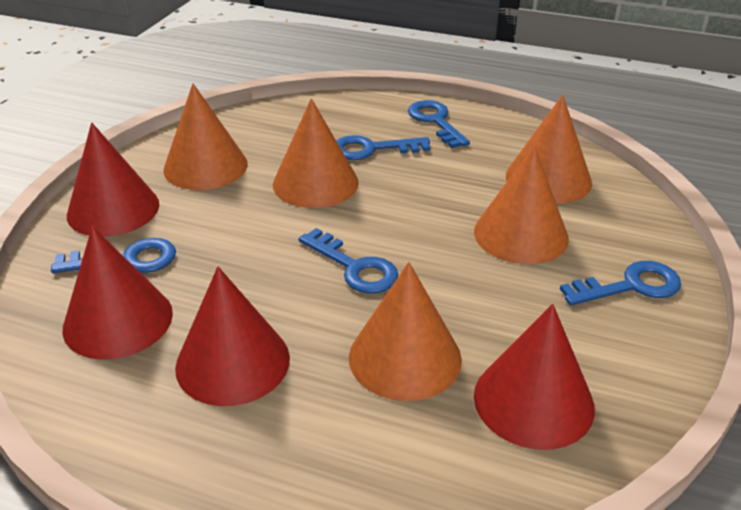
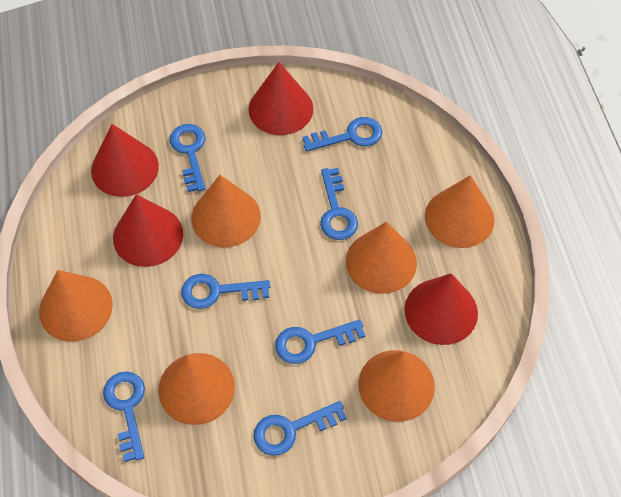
blue key: [51,238,176,273] [299,228,399,293] [336,135,430,160] [408,100,470,148] [560,261,681,305] = 5 -> [103,371,145,462] [170,124,205,192] [181,274,271,309] [253,401,347,456] [275,319,365,364] [303,117,382,152] [320,168,358,240] = 7
orange cone: [163,83,248,190] [273,98,359,208] [349,262,462,401] [474,146,569,264] [506,95,592,204] = 5 -> [39,270,113,341] [158,353,235,425] [191,175,261,247] [346,221,417,294] [358,350,435,422] [425,175,494,248] = 6

